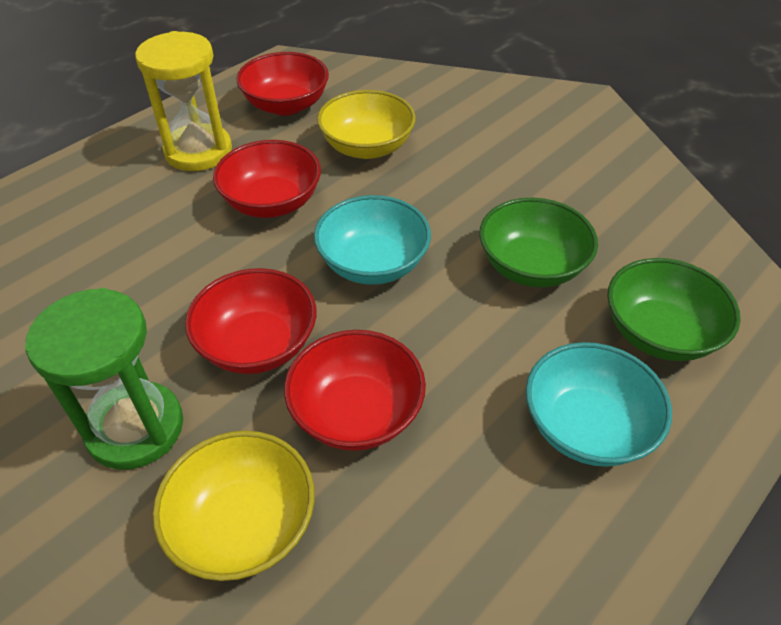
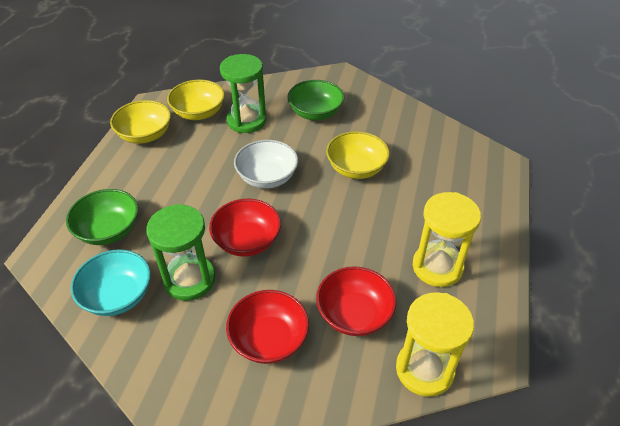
green hourglass: [25,288,183,470] = 1 -> [146,204,215,301] [220,54,267,133] = 2
red bowl: [185,268,316,374] [213,140,321,218] [236,52,329,116] [284,330,426,451] = 4 -> [209,199,281,257] [226,290,309,364] [316,266,396,336] = 3
turquoise bowl: [314,195,431,285] [526,342,672,467] = 2 -> [71,249,151,316] = 1
white bowl: none = 0 -> [234,140,298,189] = 1
yellow bowl: [153,431,315,581] [317,90,416,159] = 2 -> [110,100,171,144] [167,80,225,120] [326,131,390,179] = 3
yellow hourglass: [135,31,232,171] = 1 -> [396,292,474,397] [413,192,481,287] = 2

